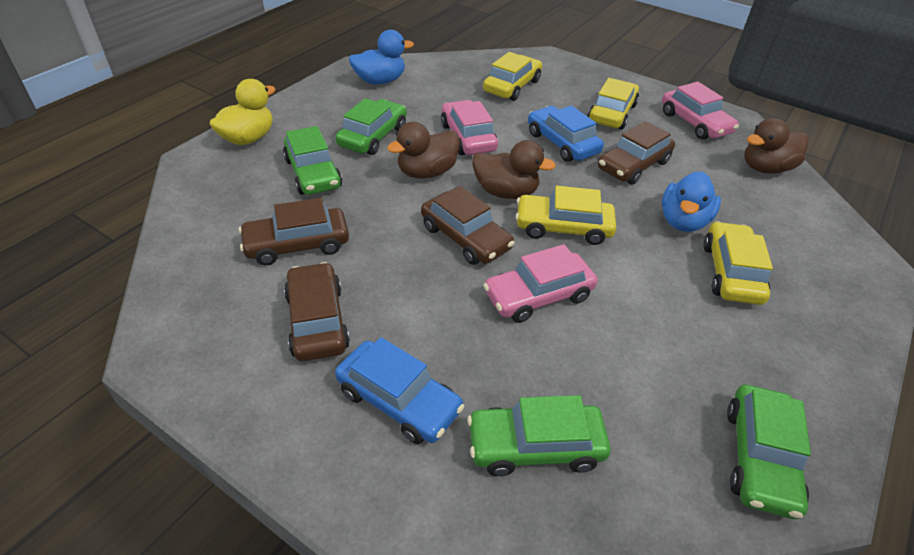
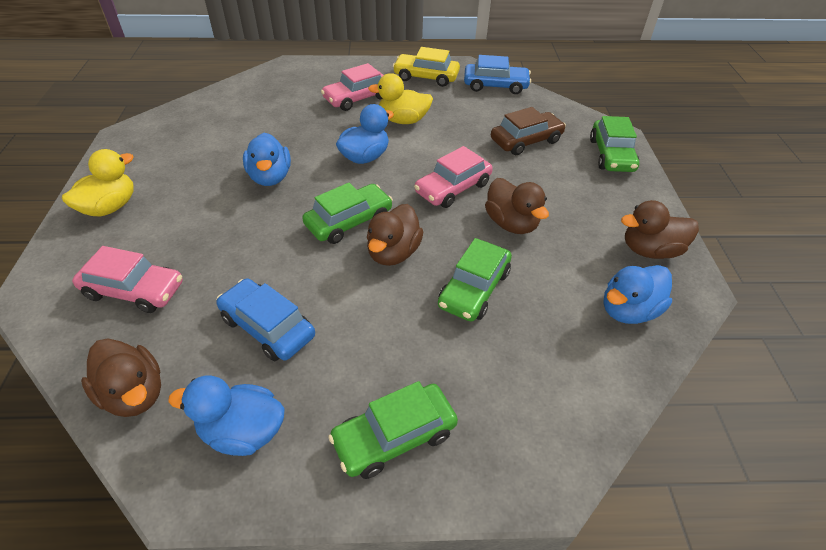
blue duck: [349,30,414,85] [662,171,721,232] = 2 -> [168,375,285,456] [243,133,291,186] [336,104,394,164] [603,265,672,324] = 4
brown car: [239,198,349,265] [284,262,350,361] [421,186,514,265] [598,121,675,185] = 4 -> [491,107,566,155] = 1
brown duck: [387,122,460,179] [472,140,556,199] [744,118,809,174] = 3 -> [81,338,161,417] [367,204,423,266] [485,178,549,234] [621,200,699,259] = 4
yellow car: [483,52,542,101] [515,186,616,245] [588,78,639,130] [703,221,773,305] = 4 -> [393,47,460,87] = 1
yellow duck: [210,79,275,145] = 1 -> [62,149,134,216] [368,73,433,124] = 2

